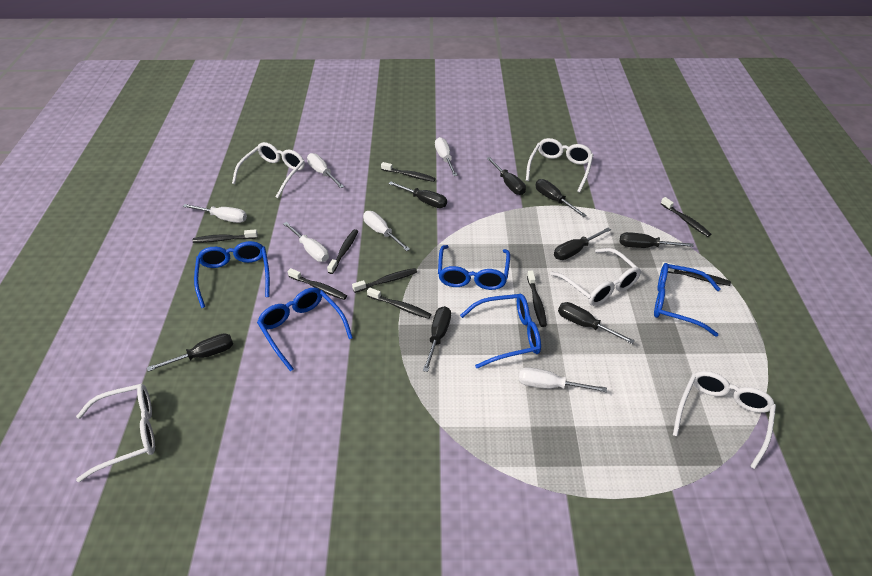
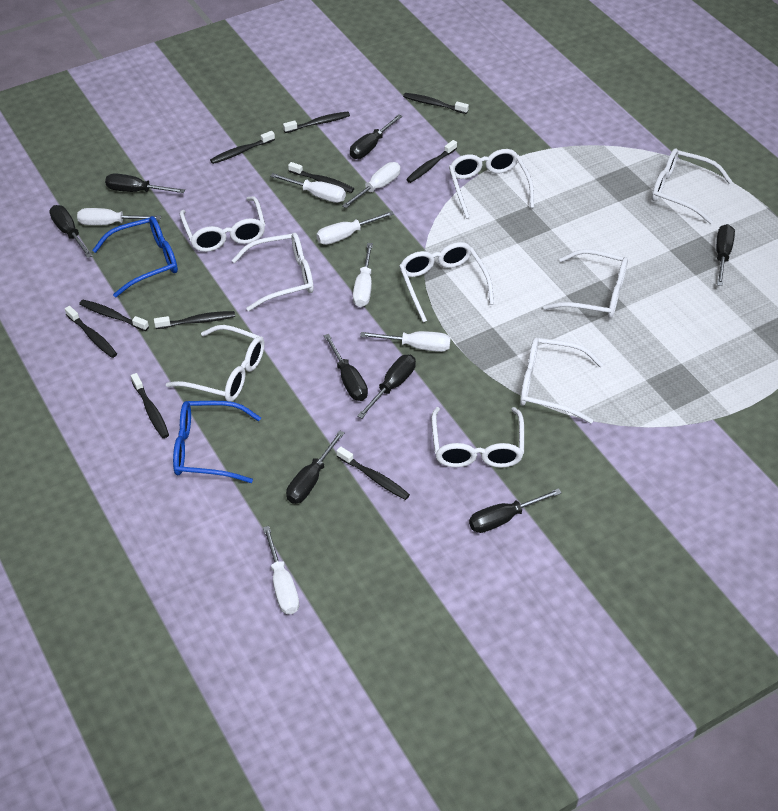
black toothbrush: [193,229,258,243] [288,268,347,300] [327,229,358,274] [352,268,417,293] [367,288,431,319] [381,162,436,182] [527,270,547,327] [661,197,711,237] [661,262,731,286] = 9 -> [65,306,117,358] [79,300,149,331] [131,373,169,438] [154,311,235,329] [210,131,275,164] [283,111,350,133] [288,162,354,193] [336,446,410,500] [403,93,469,114] [406,140,457,183] = 10
blue glasses: [194,241,270,308] [257,287,353,372] [438,245,510,290] [460,294,541,368] [654,263,720,337] = 5 -> [92,216,178,297] [173,401,261,483] = 2
white glasses: [76,384,155,482] [232,142,305,198] [526,138,593,193] [550,248,641,306] [673,371,776,469] = 5 -> [166,325,265,402] [180,196,265,252] [232,233,314,311] [399,242,494,322] [431,407,524,468] [449,149,534,219] [520,337,603,423] [543,249,628,319] [652,148,732,224] = 9
white screwdriver: [183,204,247,223] [283,222,329,262] [307,153,344,188] [363,211,410,251] [435,137,457,176] [519,367,607,392] = 6 -> [77,208,161,225] [263,526,299,614] [270,173,346,203] [316,211,394,245] [342,162,400,208] [353,243,373,307] [360,331,451,352] = 7

